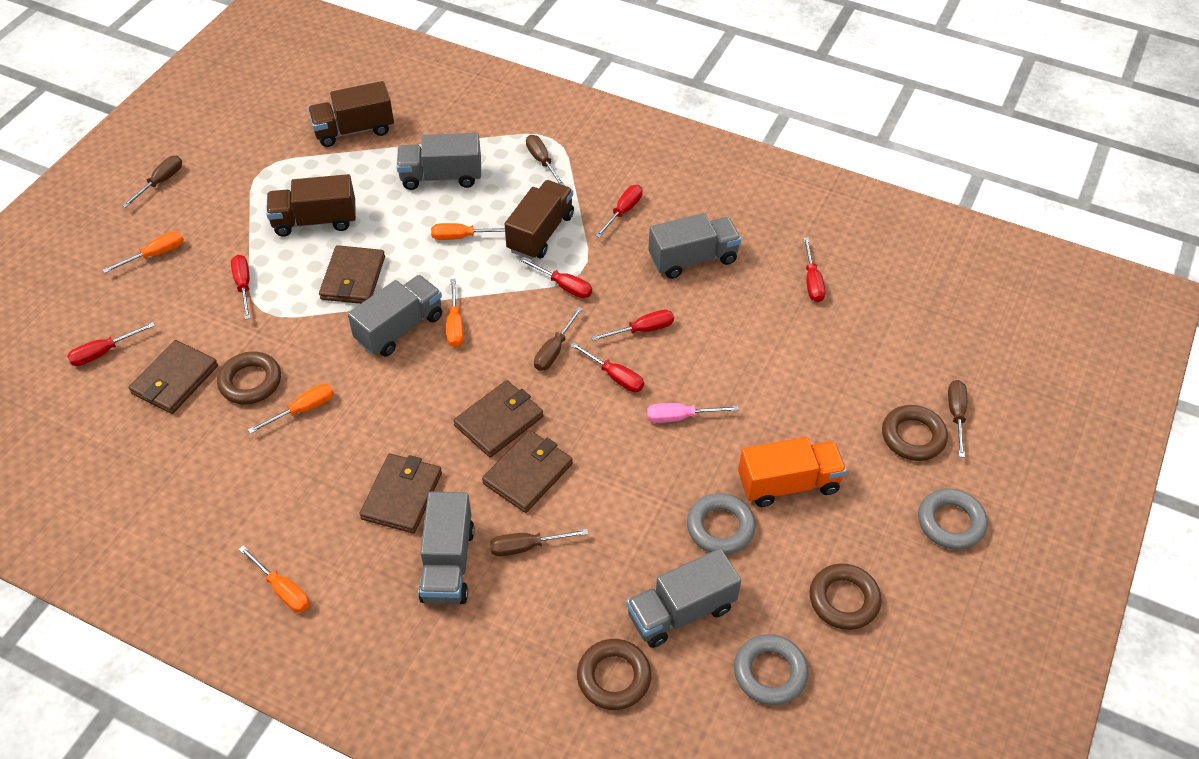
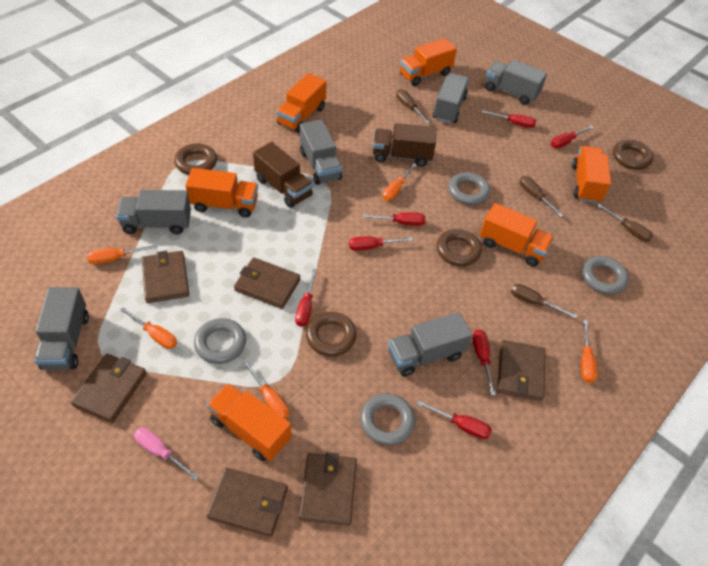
brown screwdriver: [122,156,182,207] [490,529,588,556] [526,135,565,186] [534,307,583,371] [948,380,967,458] = 5 -> [396,89,430,124] [511,284,577,319] [519,176,563,217] [597,204,653,242] = 4
brown truck: [266,174,356,236] [308,81,394,147] [505,180,574,260] = 3 -> [253,142,313,208] [373,123,436,167] = 2
brown wallet: [129,340,218,414] [319,245,385,304] [359,454,442,533] [453,380,543,457] [482,430,573,513] = 5 -> [71,354,147,423] [142,251,189,303] [207,468,288,537] [234,257,301,309] [299,452,357,526] [497,340,545,401] = 6
grey ring: [687,493,756,555] [734,634,809,705] [918,488,988,550] = 3 -> [194,318,246,364] [360,393,415,445] [448,172,490,205] [582,256,629,295] = 4
grey truck: [348,275,442,357] [397,133,481,190] [418,492,475,604] [626,548,741,648] [648,213,741,279] = 5 -> [34,287,89,370] [116,190,191,235] [300,120,342,185] [388,312,472,377] [433,73,469,124] [485,60,547,105] = 6
orange truck: [738,437,847,507] = 1 -> [185,168,258,218] [207,383,291,461] [277,73,327,133] [400,38,457,86] [480,203,554,267] [572,146,611,203] = 6

